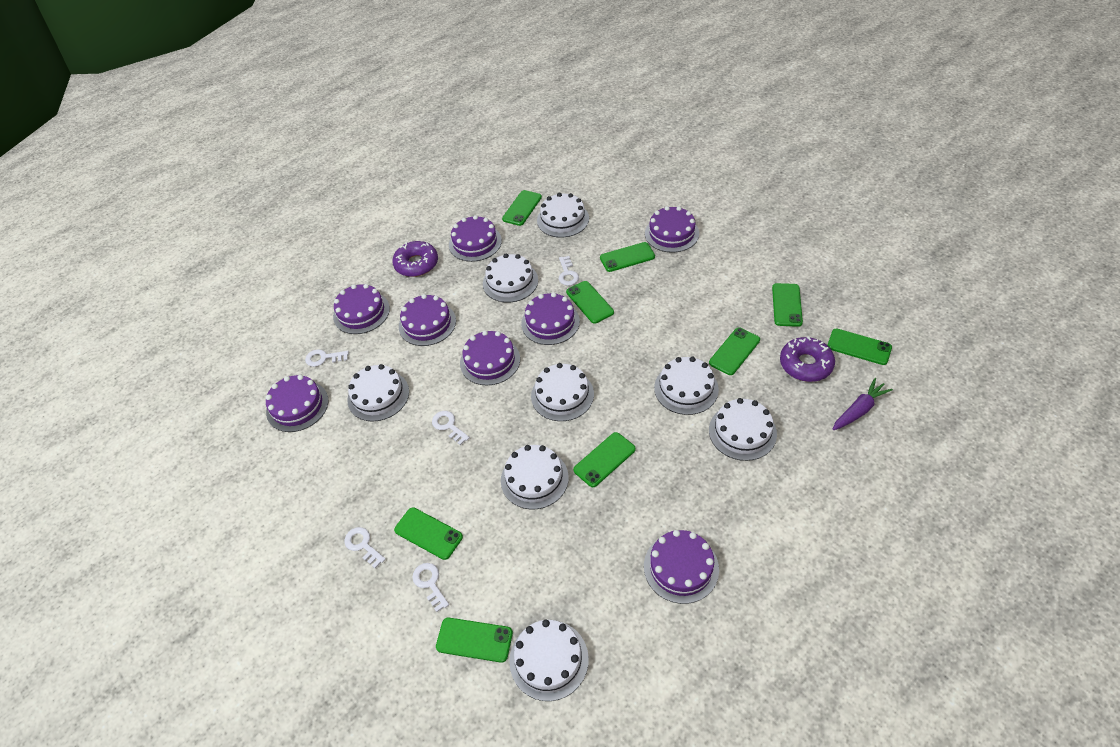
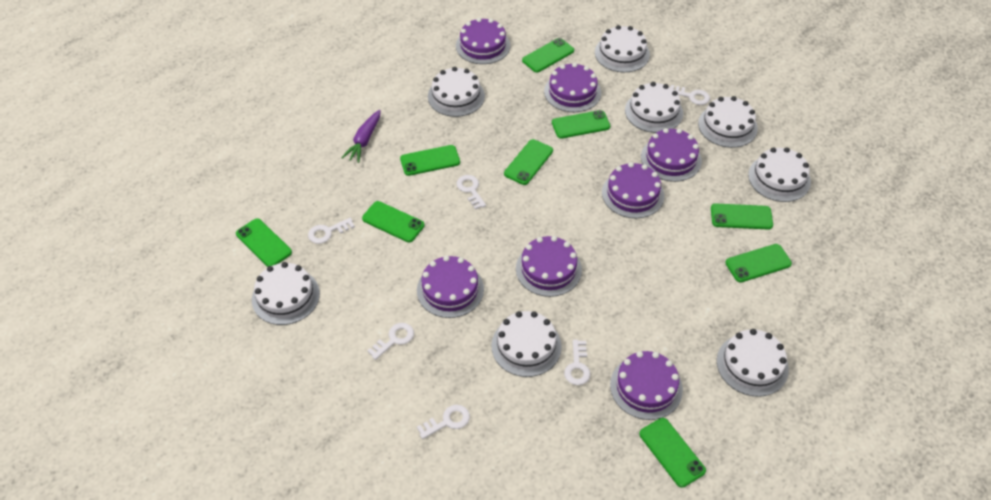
purple cake: [266,375,328,432] [333,284,390,334] [399,294,456,346] [449,215,502,262] [460,330,520,385] [521,292,580,345] [644,530,719,604] [645,206,699,253] = 8 -> [417,256,484,318] [456,18,510,64] [516,236,582,297] [544,63,601,112] [602,162,664,218] [610,351,683,420] [641,128,702,182] = 7
purple donut: [392,241,438,277] [780,336,835,382] = 2 -> none = 0
white key: [305,349,349,367] [344,527,386,568] [412,563,449,612] [432,411,470,445] [559,256,579,286] = 5 -> [308,218,355,244] [367,323,414,360] [417,405,470,439] [456,175,486,210] [564,340,590,385] [671,85,710,105] = 6

